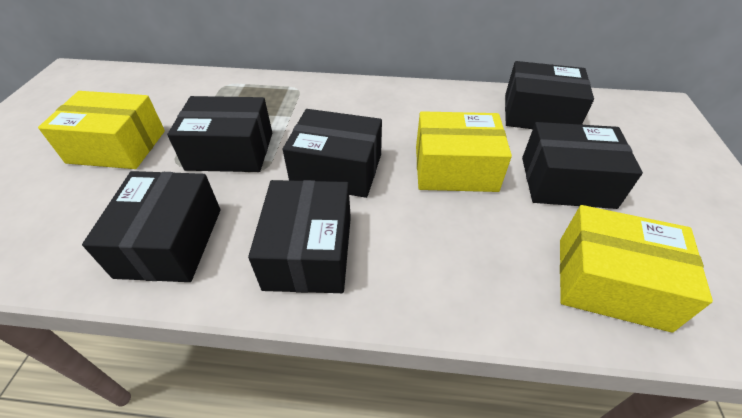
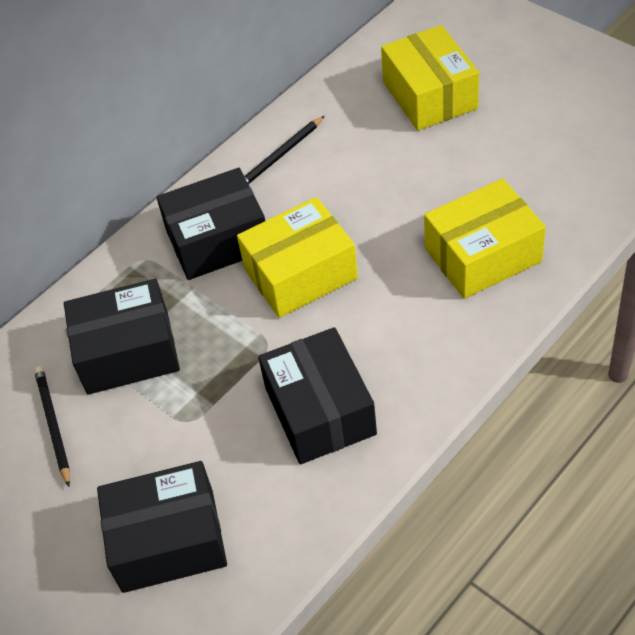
black box: [82,171,221,282] [167,96,272,172] [248,180,351,293] [283,109,382,198] [505,61,594,129] [522,122,643,209] = 6 -> [64,279,180,395] [97,461,227,593] [156,168,265,280] [258,327,377,464] = 4
black pencil: none = 0 -> [34,366,70,487] [244,116,324,184] = 2

